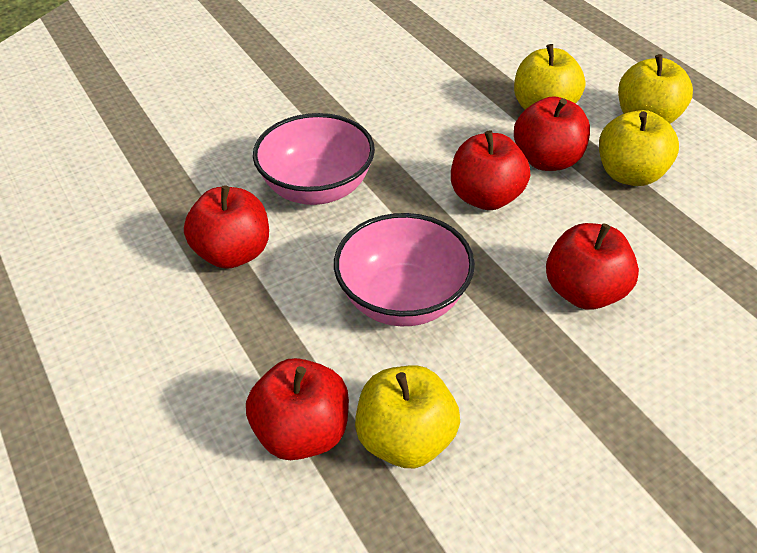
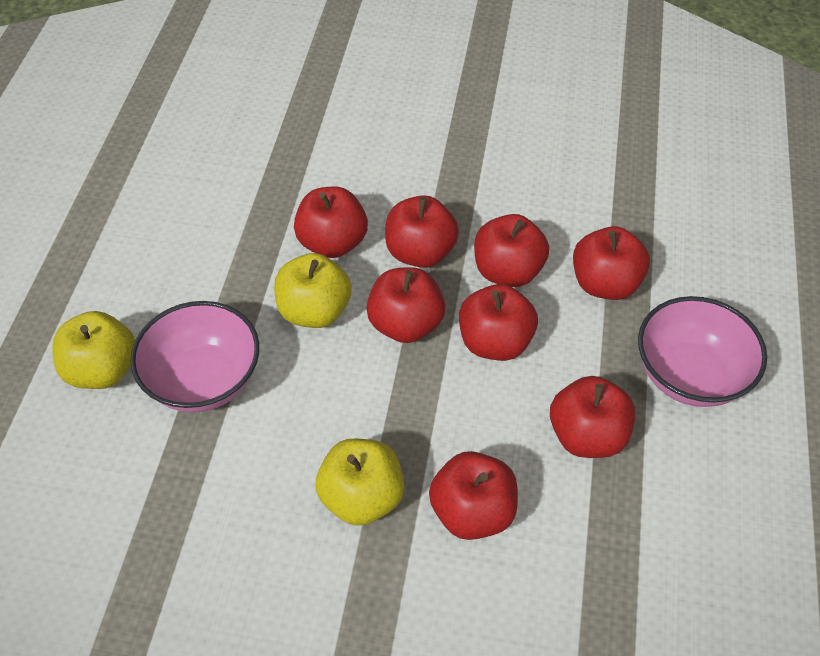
red apple: [184,185,269,269] [246,358,349,460] [451,130,530,210] [514,96,590,171] [546,223,639,310] = 5 -> [294,186,368,258] [367,267,445,343] [385,195,459,268] [429,451,518,540] [459,284,538,361] [474,214,549,287] [550,376,635,458] [573,226,650,300] = 8
yellow apple: [355,366,460,468] [514,44,585,109] [599,110,679,186] [618,54,693,123] = 4 -> [52,311,135,389] [274,253,352,328] [316,439,404,526] = 3

